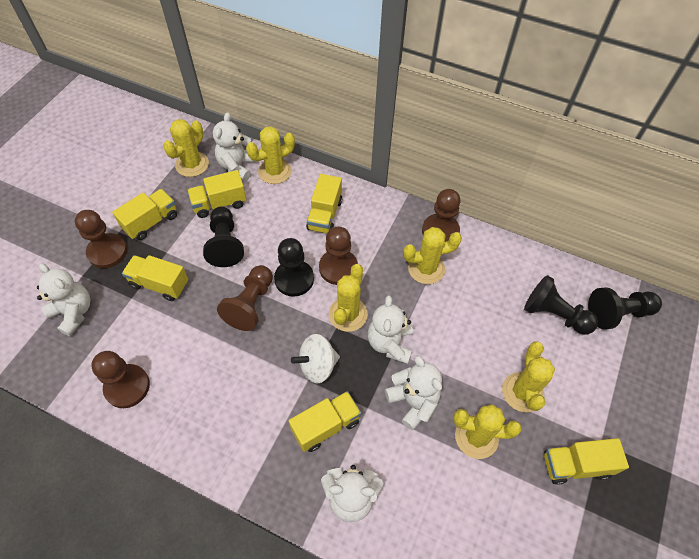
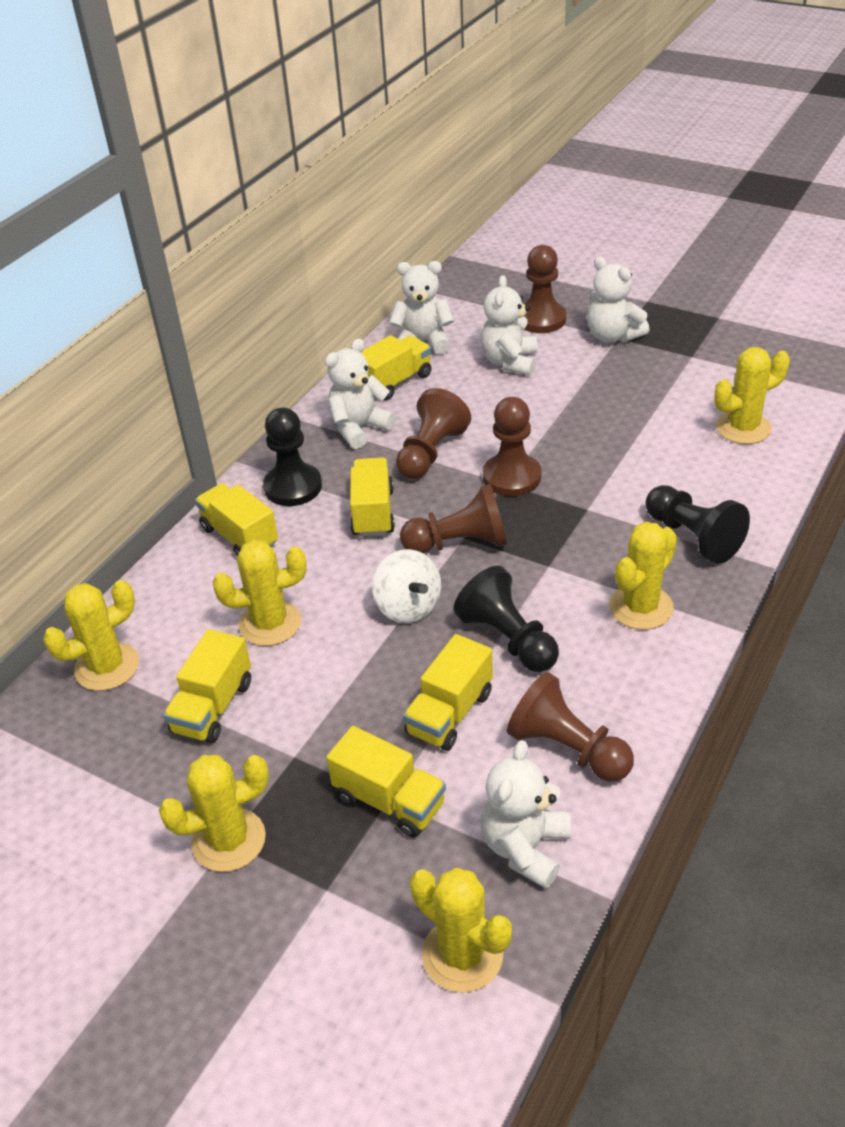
black pawn: [203,207,244,267] [274,238,314,297] [524,275,598,335] [588,287,662,330] = 4 -> [263,407,322,506] [453,566,559,672] [645,485,750,564] = 3

